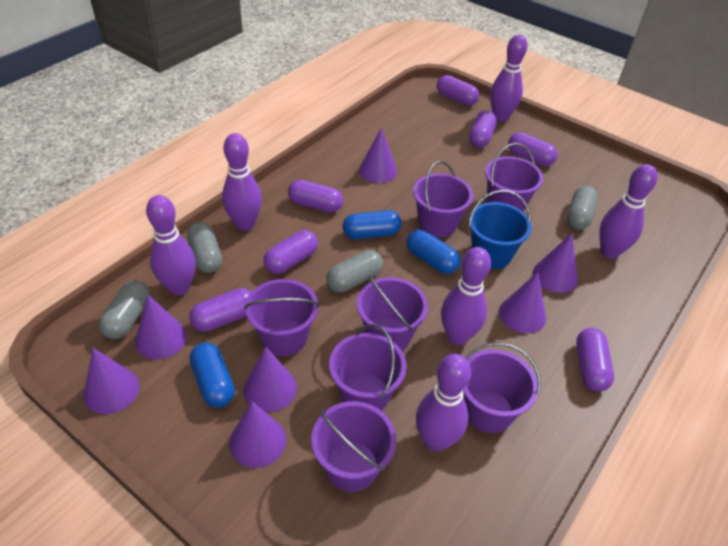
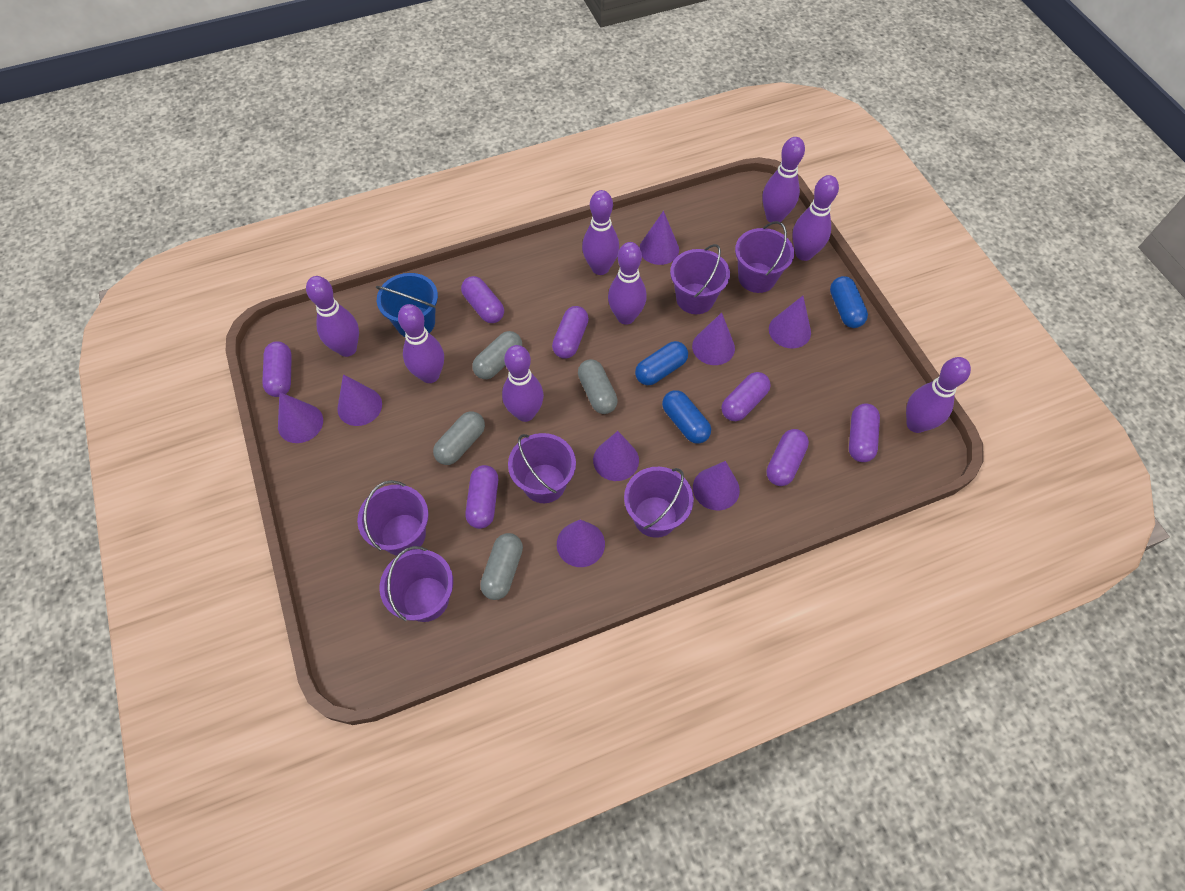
purple bowling pin: [146,195,196,295] [222,133,262,231] [416,354,471,452] [441,247,491,345] [490,35,527,122] [599,164,658,259] = 6 -> [306,276,359,357] [398,304,444,383] [502,345,544,422] [582,190,619,275] [608,242,647,324] [762,137,805,223] [792,175,839,261] [906,357,971,433] = 8
purple bucket: [244,279,320,356] [312,401,396,492] [329,324,407,411] [357,275,428,350] [413,160,473,238] [463,342,541,433] [485,143,543,212] = 7 -> [357,480,428,555] [380,546,453,622] [508,433,576,503] [624,467,694,538] [670,244,730,314] [735,221,794,293] = 6
purple cone: [83,348,140,414] [135,295,187,359] [229,401,286,468] [244,347,297,412] [359,127,397,183] [499,272,546,334] [533,233,578,293] = 7 -> [278,392,323,443] [337,374,382,426] [557,520,605,567] [593,431,639,481] [639,211,679,265] [692,313,735,365] [693,461,740,510] [769,296,811,348] = 8

